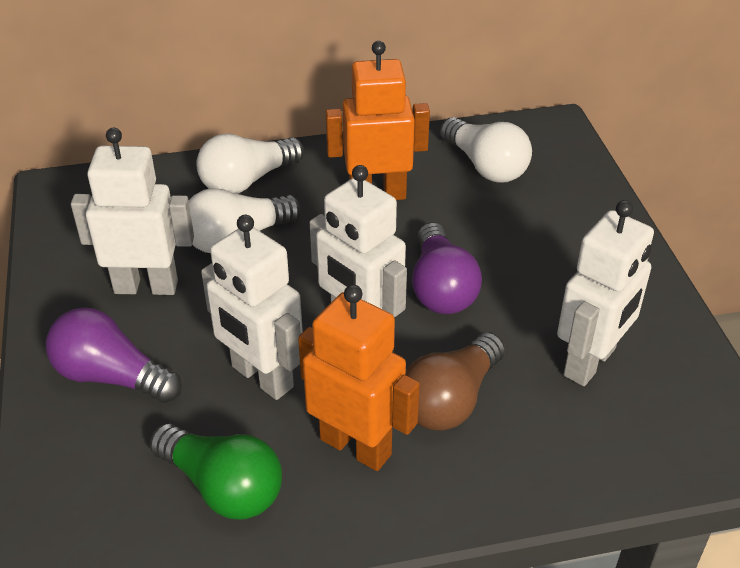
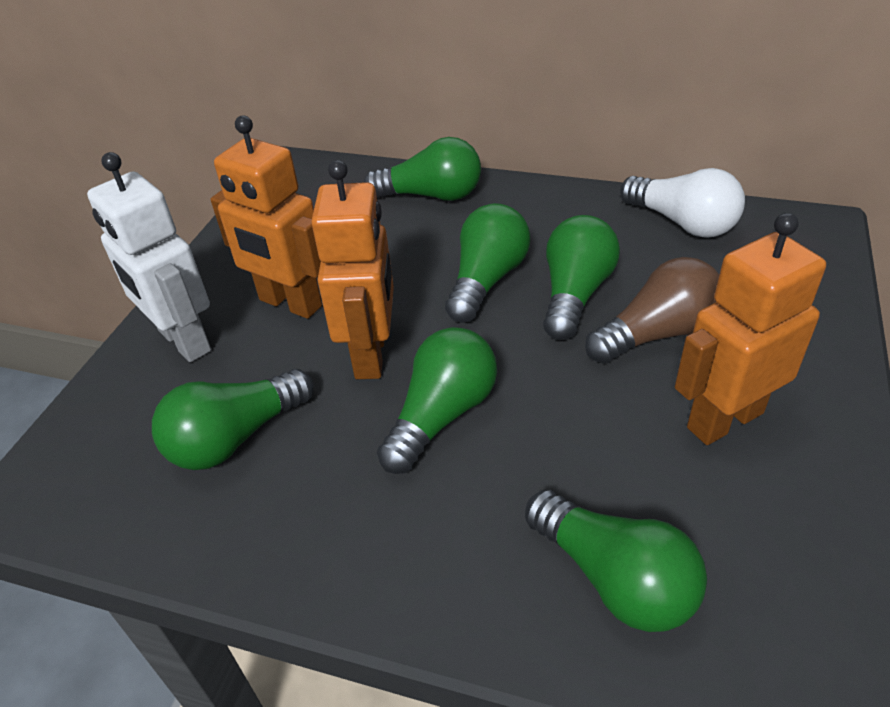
green light bulb: [150,424,282,520] = 1 -> [152,369,314,470] [363,137,481,201] [377,327,497,474] [445,203,530,323] [525,490,707,632] [543,215,620,340] = 6
orange robot: [298,285,420,471] [326,41,430,200] = 2 -> [210,116,322,319] [311,160,394,379] [675,213,826,445] = 3
purple light bulb: [46,308,182,403] [412,222,482,314] = 2 -> none = 0
white light bulb: [189,188,302,253] [196,134,304,194] [440,117,532,182] = 3 -> [620,168,745,238] = 1
white robot: [71,128,194,295] [201,215,303,400] [310,165,407,317] [557,200,654,386] = 4 -> [87,152,211,362] = 1

